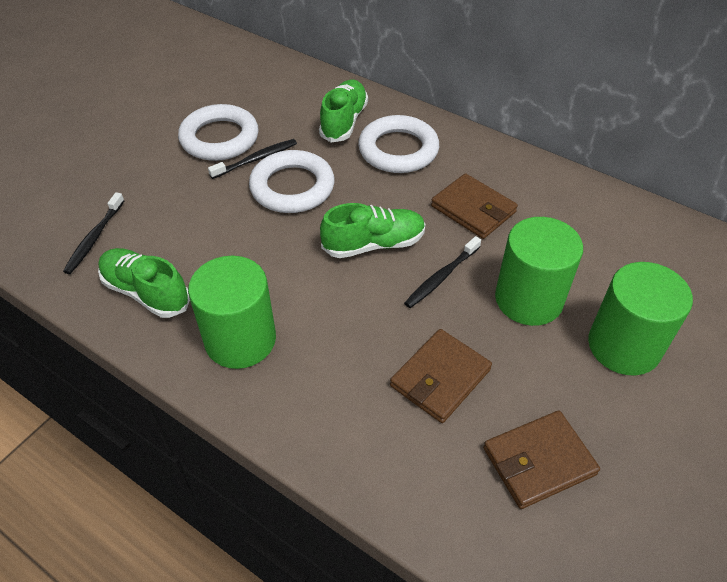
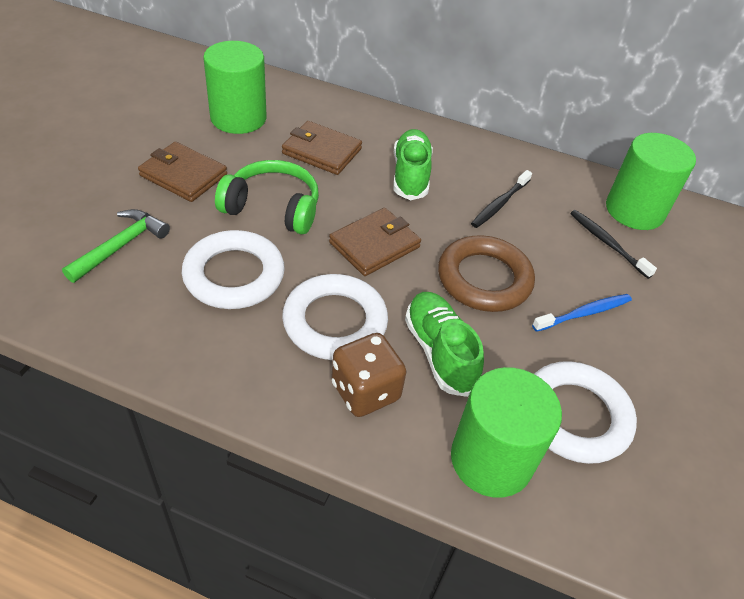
black toothbrush: [63,192,124,274] [208,139,297,179] [404,236,481,308] = 3 -> [471,170,532,228] [570,210,657,279] = 2
blue toothbrush: none = 0 -> [532,294,632,332] = 1
brown dice: none = 0 -> [331,333,406,417] = 1
brown ring: none = 0 -> [438,235,535,312] = 1
green hammer: none = 0 -> [62,209,170,283] = 1
green headphones: none = 0 -> [215,160,319,235] = 1
green shoe: [98,248,190,318] [319,80,368,143] [320,203,425,258] = 3 -> [393,129,433,200] [405,292,484,397] = 2

